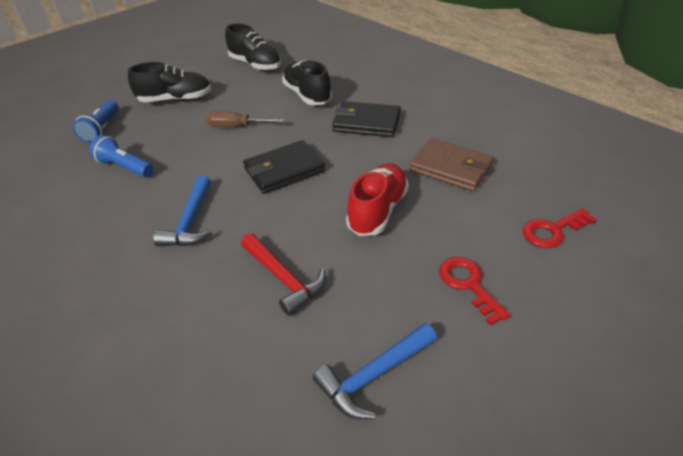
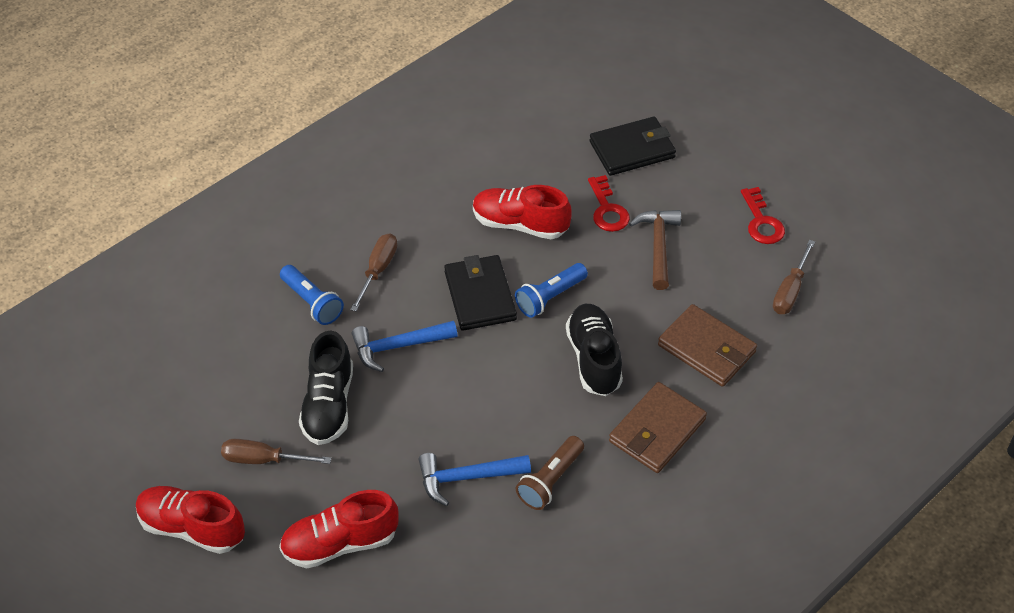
black shoe: [128,62,211,102] [225,24,281,71] [282,60,332,105] = 3 -> [299,331,353,445] [566,304,623,396] = 2
brown flashlight: none = 0 -> [516,436,584,510] = 1
brown hammer: none = 0 -> [629,210,681,290] = 1
brown screwdriver: [206,111,284,127] = 1 -> [221,439,331,464] [350,233,397,311] [773,240,815,314] = 3
brown wallet: [409,138,494,192] = 1 -> [609,382,707,473] [658,304,757,387] = 2
red hammer: [241,233,326,316] = 1 -> none = 0
red shoe: [346,163,409,236] = 1 -> [136,486,245,554] [279,490,399,569] [473,185,572,239] = 3

